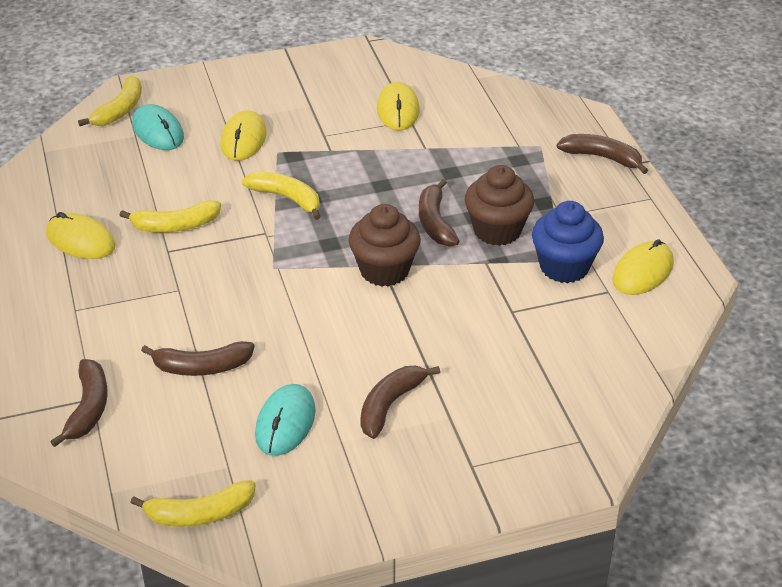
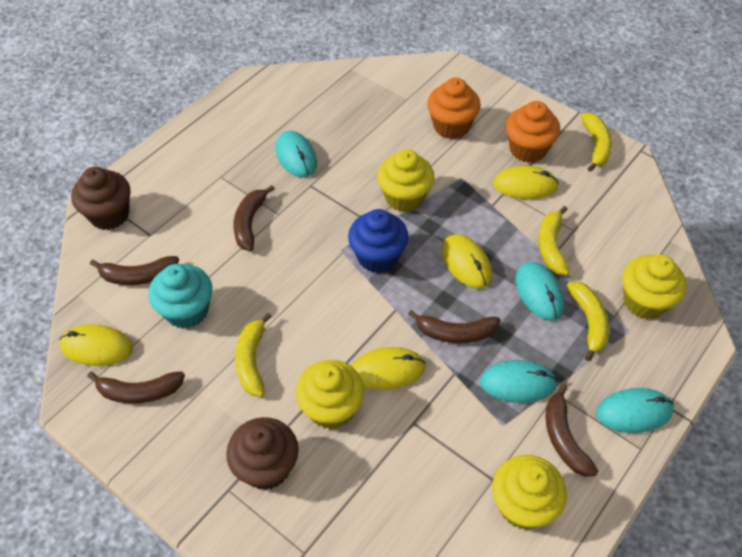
orange cupcake: none = 0 -> [427,78,481,139] [505,101,560,163] = 2
turquoise cupcake: none = 0 -> [148,264,212,329] = 1
turquoise mouse: [132,104,184,150] [255,384,316,456] = 2 -> [275,131,317,177] [480,360,558,403] [516,262,564,321] [596,388,674,433] = 4
yellow cupcake: none = 0 -> [296,360,364,429] [377,149,435,212] [492,455,567,530] [622,254,687,319] = 4

